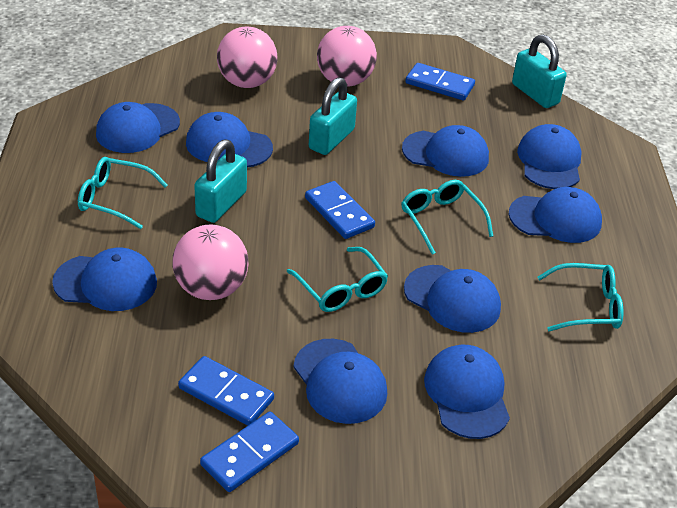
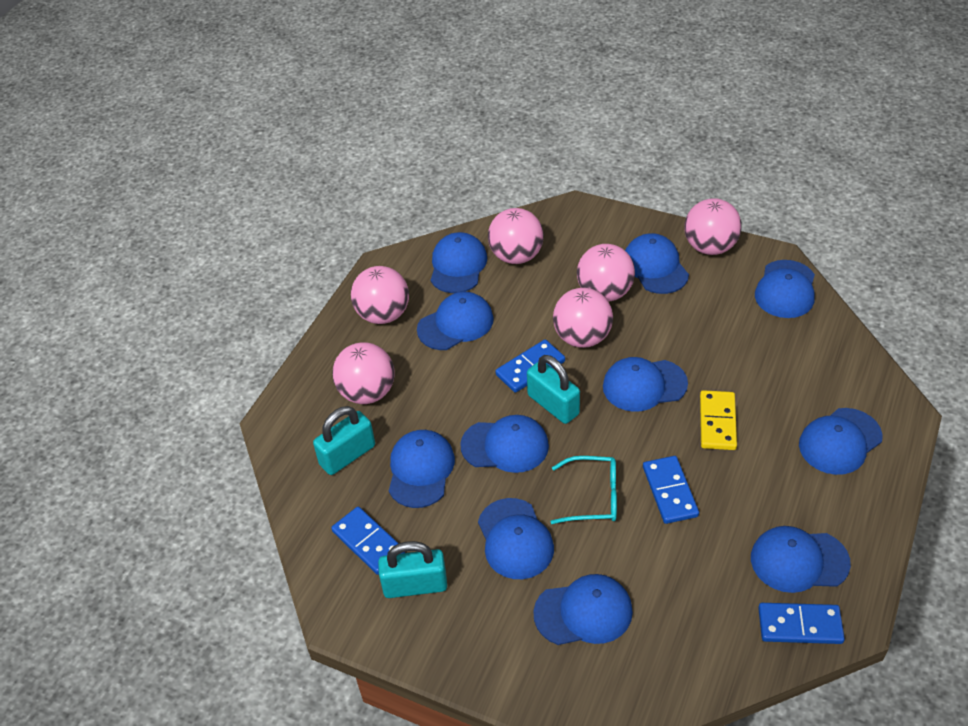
blue cap: [52,248,157,311] [96,102,180,153] [186,112,273,167] [293,339,387,424] [402,125,489,177] [404,265,501,333] [424,345,510,439] [509,187,602,243] [517,124,582,189] = 9 -> [389,430,455,508] [417,292,494,350] [431,232,487,293] [460,415,549,473] [478,498,554,579] [533,574,633,645] [603,357,688,412] [625,233,689,294] [751,526,851,593] [755,260,815,318] [799,408,883,475] = 11
pink ball: [173,225,249,300] [217,27,278,88] [317,26,377,87] = 3 -> [332,342,395,404] [351,266,409,324] [488,208,544,264] [553,288,613,348] [577,244,635,302] [684,198,742,255] = 6
turquoise glasses: [78,157,167,229] [287,247,388,312] [402,180,493,255] [537,263,623,331] = 4 -> [550,456,617,524] = 1
yellow domino: none = 0 -> [700,390,737,450] = 1

